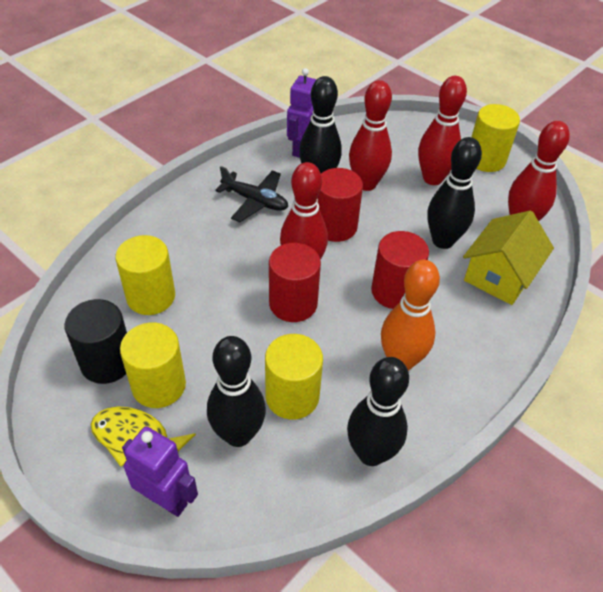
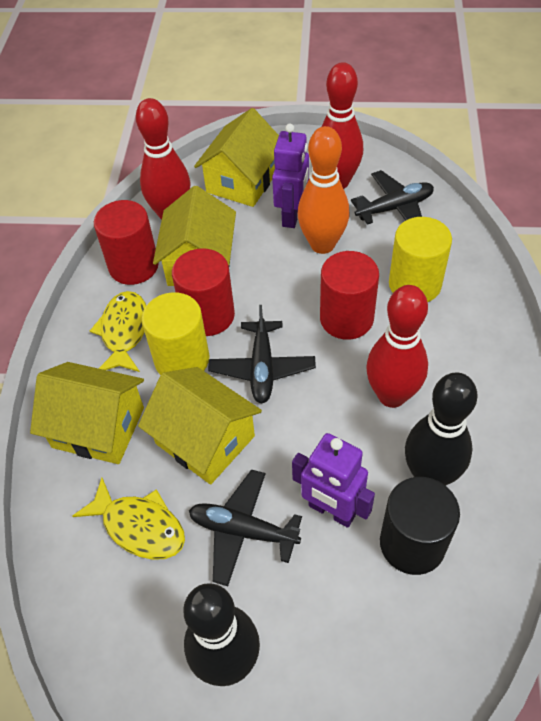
black bowling pin: [207,336,266,447] [299,76,342,173] [347,357,409,466] [427,137,482,249] = 4 -> [183,583,260,686] [405,373,478,486] = 2
black plane: [215,166,288,222] = 1 -> [189,469,302,586] [208,305,316,403] [351,170,434,225] = 3
red bowling pin: [280,162,328,260] [349,80,392,191] [418,76,467,185] [508,121,570,221] = 4 -> [136,98,190,220] [322,62,363,189] [366,285,428,408] = 3
yellow cylinder: [115,235,175,315] [120,322,186,408] [265,334,323,419] [472,104,520,172] = 4 -> [142,292,210,375] [389,217,452,302] = 2
yellow fish: [91,407,196,467] = 1 -> [73,478,185,560] [90,291,146,372] = 2
yellow house: [463,210,554,305] = 1 -> [30,362,144,464] [138,367,262,485] [153,186,236,286] [194,108,279,207] = 4

